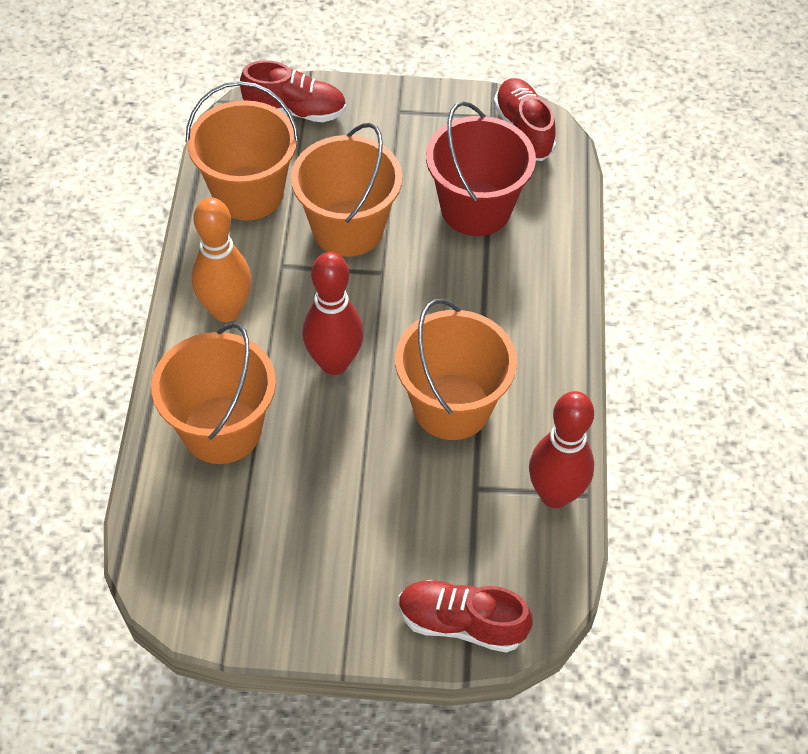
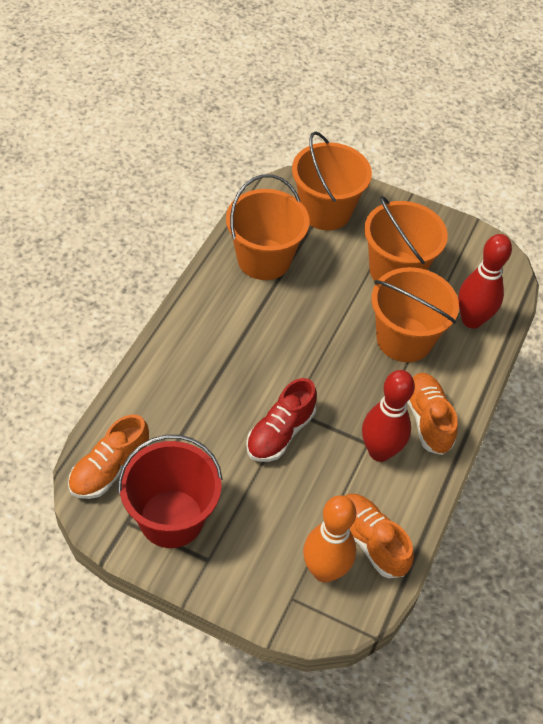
orange shoe: none = 0 -> [68,414,150,499] [345,494,414,579] [407,373,458,455] = 3
red shoe: [240,60,346,122] [399,580,533,653] [493,78,556,161] = 3 -> [246,378,317,462] = 1

